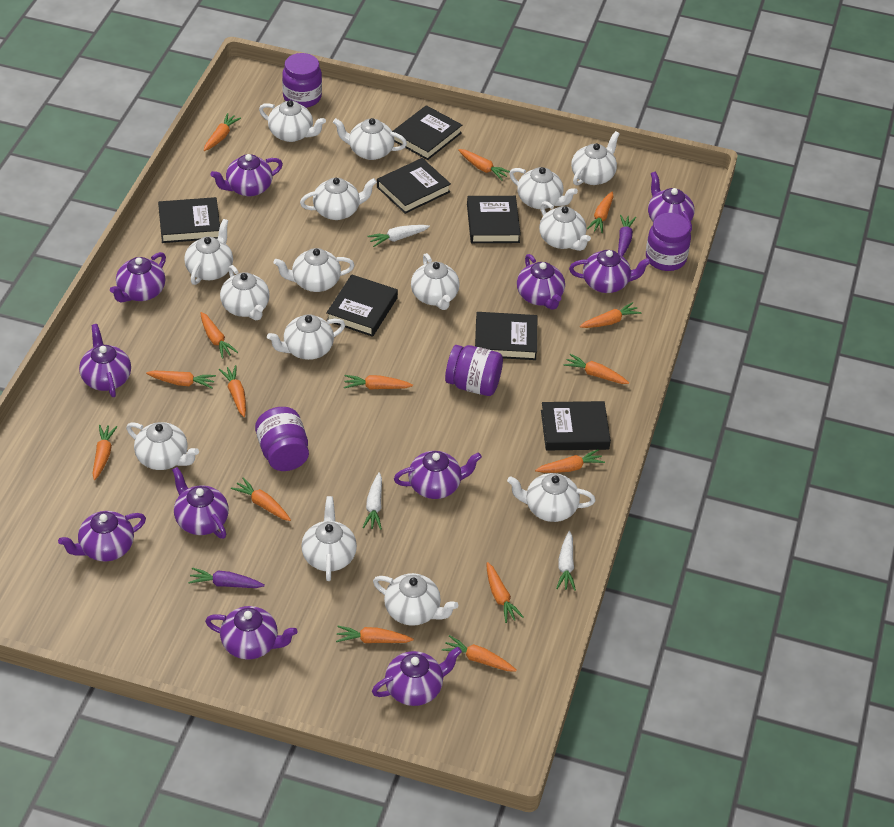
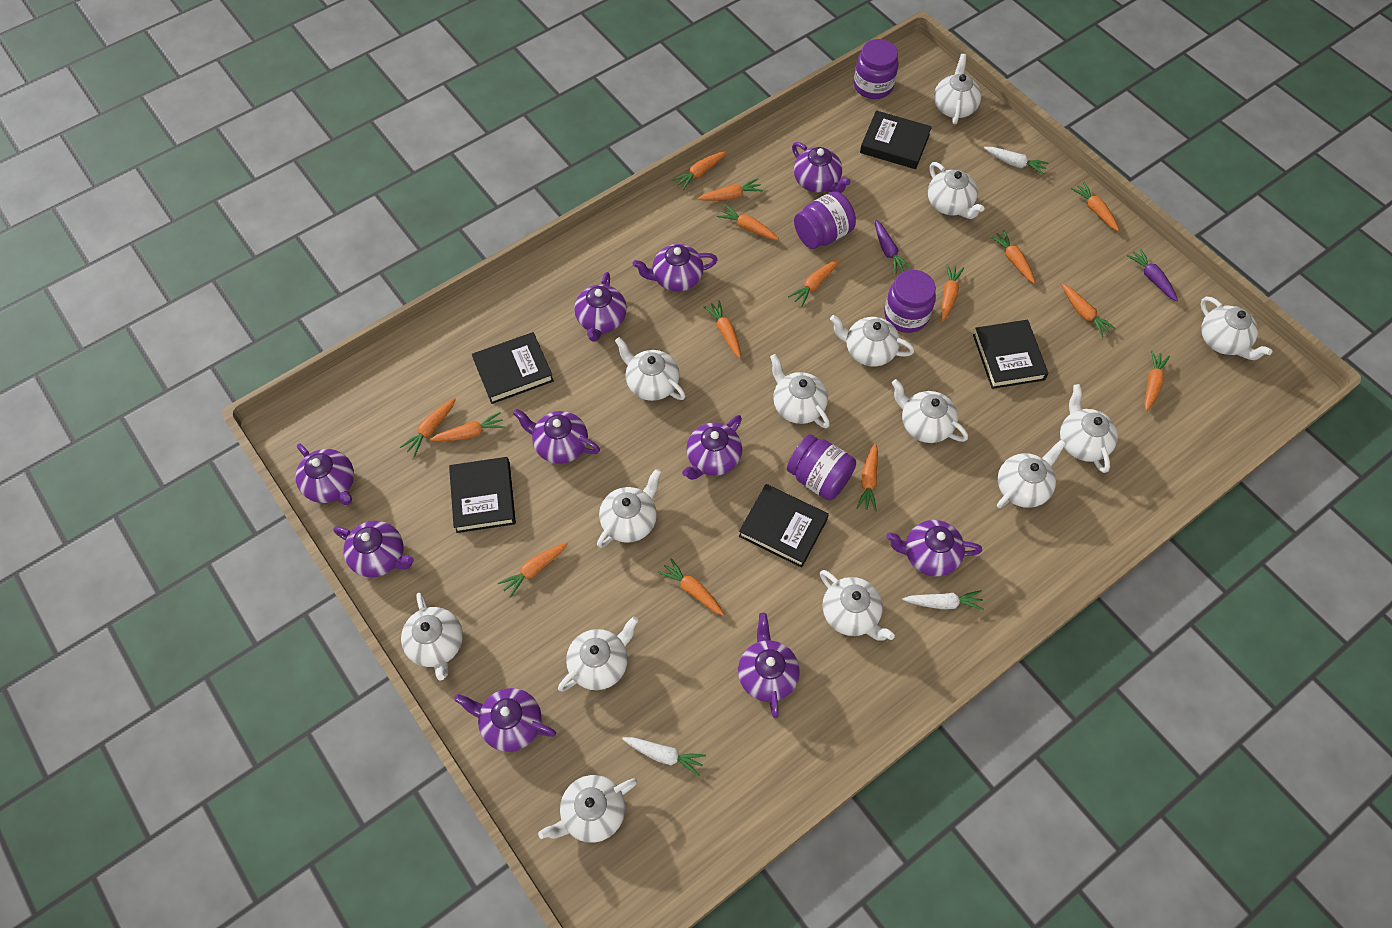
black book: [158,197,220,243] [326,274,398,337] [377,158,451,214] [392,105,462,160] [467,196,521,243] [475,312,537,360] [541,401,611,451] = 7 -> [449,457,516,533] [472,332,554,404] [739,484,829,568] [860,110,932,169] [973,320,1048,389] = 5
purple teapot: [58,511,146,561] [79,324,131,397] [110,252,166,302] [172,467,229,539] [205,606,297,660] [211,154,283,196] [372,647,462,706] [394,451,482,499] [517,254,565,310] [569,250,651,293] [648,171,695,233] = 11 -> [296,444,354,505] [333,520,414,577] [454,688,556,752] [513,409,600,464] [574,272,627,342] [633,244,717,292] [682,415,742,480] [738,613,800,718] [792,142,851,193] [886,520,982,577] = 10
white teapot: [126,422,199,470] [184,219,233,285] [220,265,270,320] [259,100,326,142] [267,314,345,360] [273,248,355,292] [300,178,377,220] [301,496,357,581] [333,118,407,160] [373,573,458,626] [411,253,460,310] [507,473,596,522] [509,167,578,209] [539,201,591,251] [571,131,620,185] = 15 -> [401,593,463,680] [538,775,637,843] [558,616,638,692] [597,469,661,548] [615,337,686,401] [770,354,830,428] [820,570,895,641] [830,315,914,366] [892,379,968,443] [928,162,984,219] [934,54,981,125] [997,440,1066,509] [1060,384,1118,473] [1201,296,1272,360] = 14

